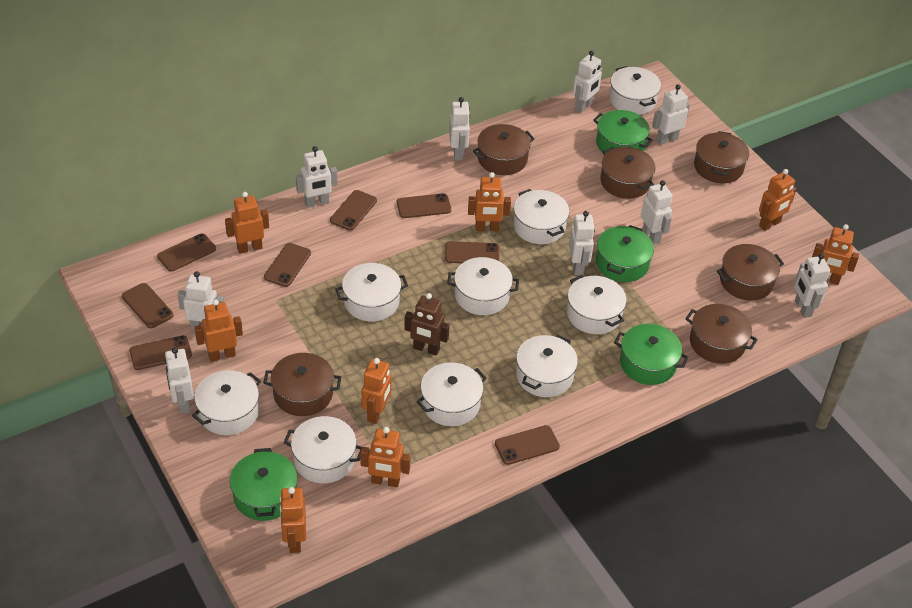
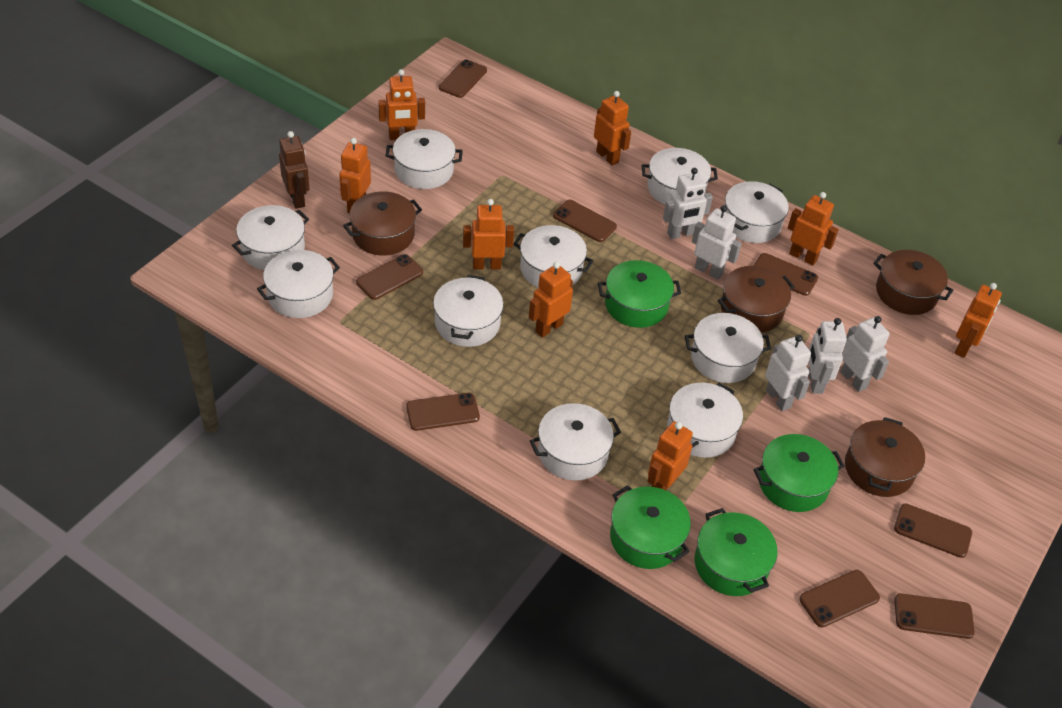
brown pot: [263,353,341,416] [473,124,534,175] [600,147,655,199] [685,304,758,364] [694,131,749,183] [717,244,784,301] = 6 -> [343,191,422,255] [718,266,795,333] [845,417,925,497] [873,250,954,315] = 4
white pot: [192,370,261,435] [284,416,362,483] [335,263,408,322] [416,362,487,426] [447,257,519,315] [513,189,569,244] [516,335,578,397] [567,275,627,334] [609,66,661,115] = 9 -> [232,205,309,270] [257,250,340,318] [385,129,463,189] [433,275,504,347] [513,225,593,288] [530,403,621,480] [642,148,718,205] [667,383,743,458] [685,313,771,383] [725,181,789,243] = 10
white robot: [165,347,194,414] [178,271,224,330] [296,146,338,208] [449,97,470,160] [569,211,595,275] [573,51,602,113] [641,180,672,244] [652,84,690,145] [794,253,830,318] = 9 -> [663,168,713,239] [692,205,742,280] [765,335,811,411] [808,318,847,394] [840,316,890,392] = 5

